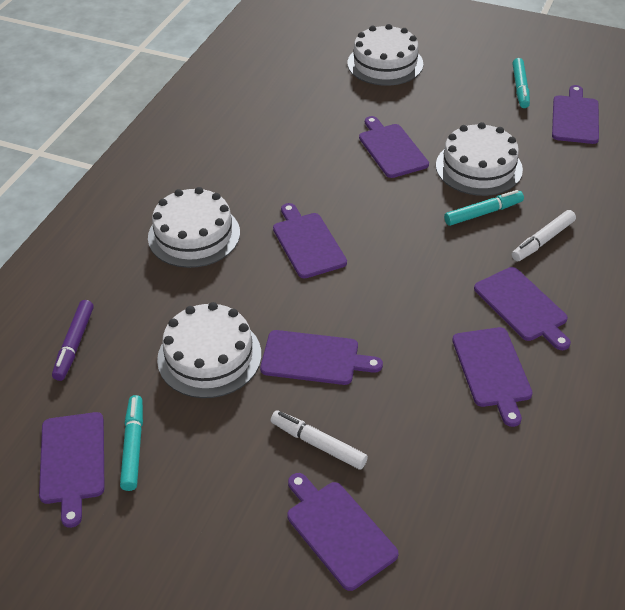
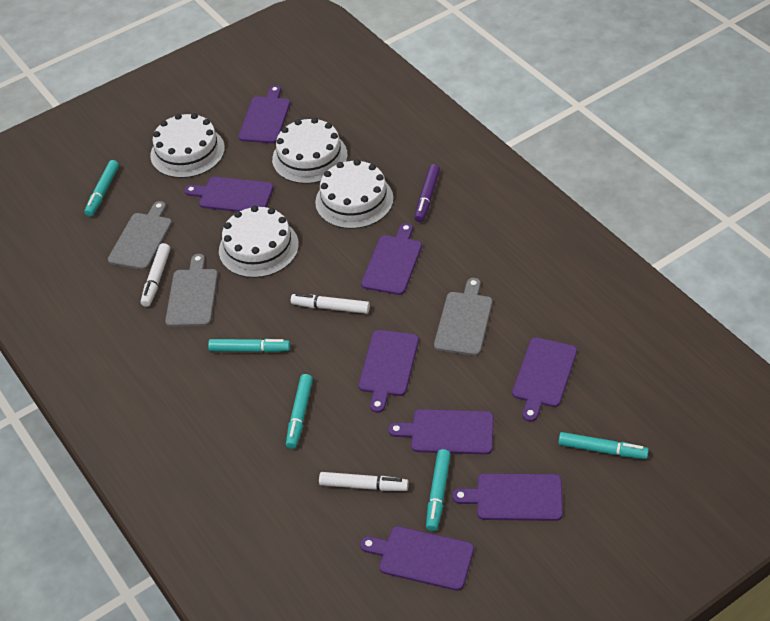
grey cutting board: none = 0 -> [108,201,172,270] [165,254,218,327] [434,278,492,356] = 3
turquoise marker: [120,395,143,491] [444,190,524,226] [512,58,530,108] = 3 -> [84,160,119,217] [208,339,290,353] [286,374,313,449] [426,449,451,531] [558,432,649,459] = 5
white marker: [271,410,368,470] [512,210,576,261] = 2 -> [141,243,170,307] [291,293,370,314] [319,472,409,491] = 3

